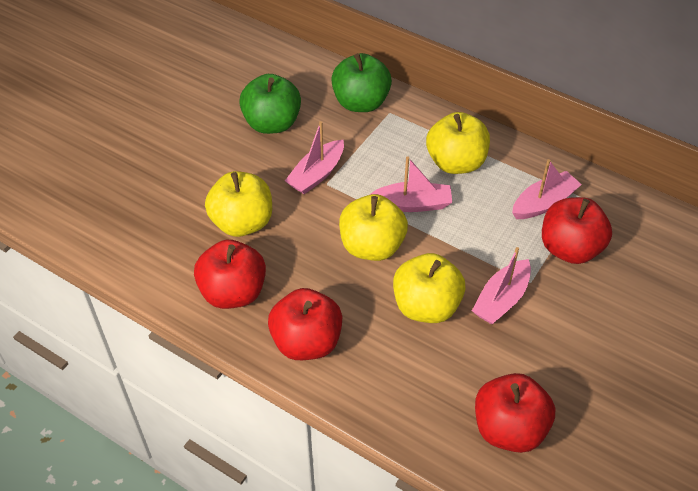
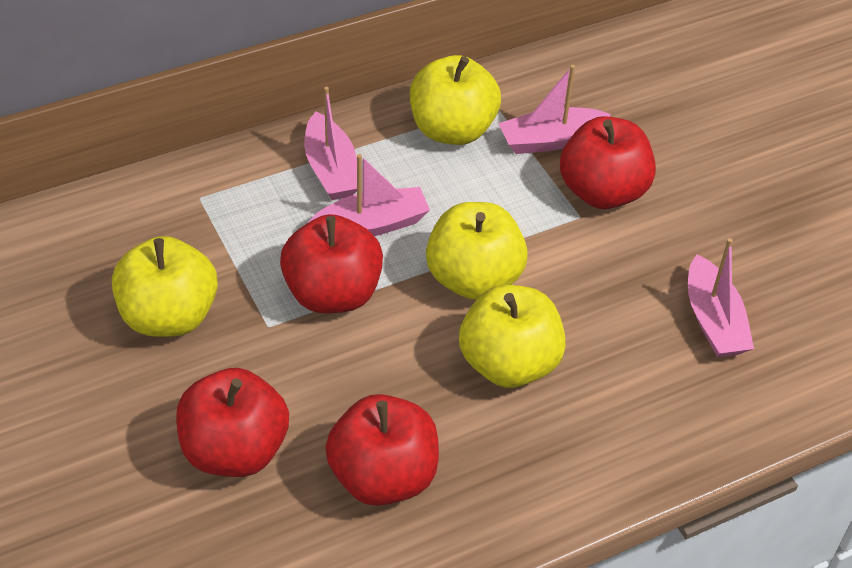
green apple: [239,74,301,134] [331,53,392,112] = 2 -> none = 0

